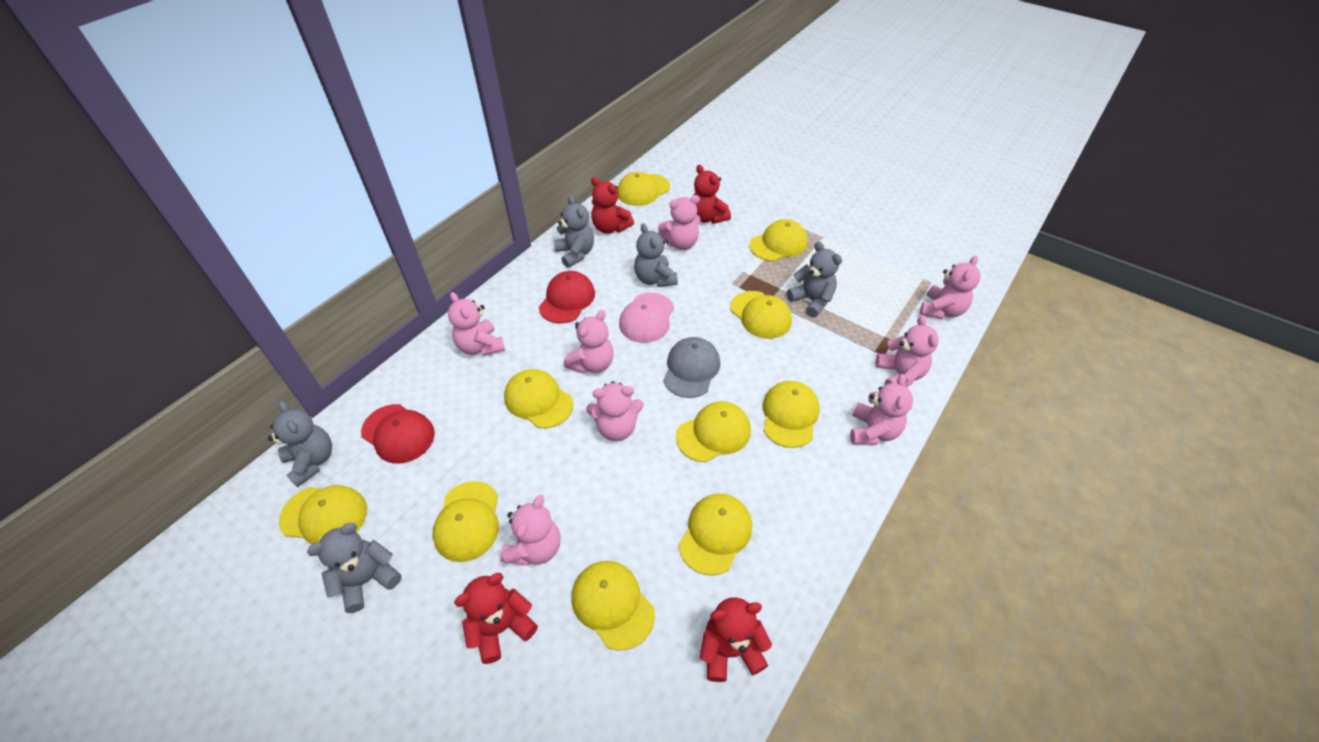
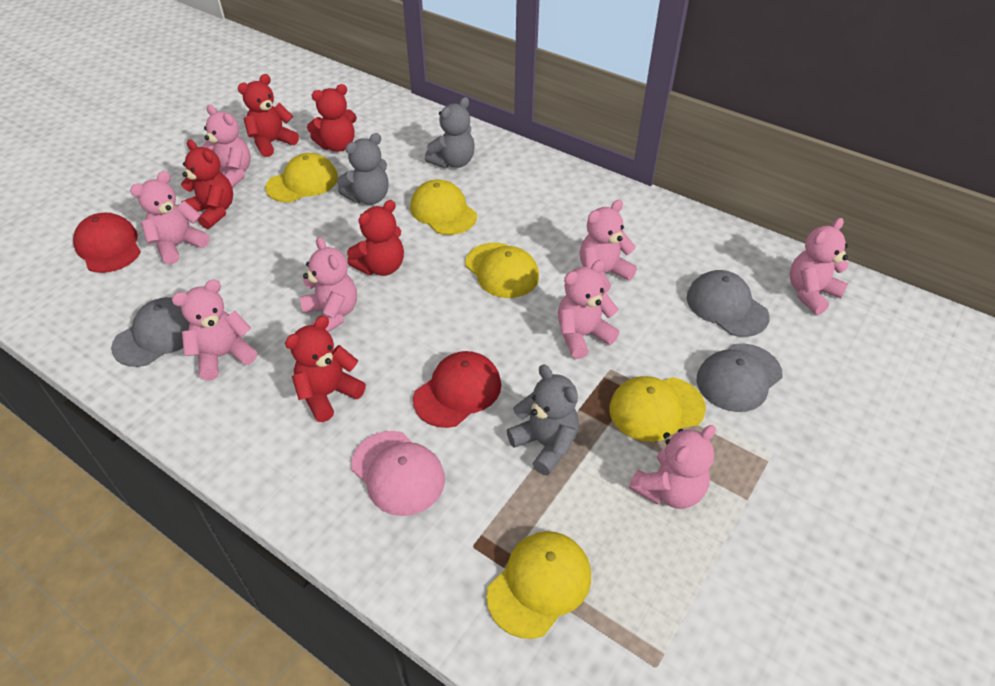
grey cap: [663,337,720,398] = 1 -> [111,297,190,367] [687,270,770,337] [697,343,782,412] = 3
grey teddy bear: [268,401,332,487] [307,523,402,613] [554,196,594,268] [634,223,678,287] [787,242,842,318] = 5 -> [337,133,388,205] [425,97,475,168] [507,364,579,475] = 3
red teddy bear: [454,573,538,664] [591,177,634,234] [694,165,731,224] [700,597,772,682] = 4 -> [181,139,233,229] [238,74,299,157] [285,316,366,422] [307,84,357,152] [347,200,404,276] = 5
yellow cap: [279,485,367,545] [432,481,499,562] [504,369,574,428] [572,561,655,650] [617,172,670,206] [676,401,751,462] [679,494,752,576] [730,291,792,339] [749,219,807,261] [763,381,820,448] = 10 -> [265,153,338,202] [410,180,477,235] [465,243,539,298] [486,531,591,639] [609,376,706,442] = 5

